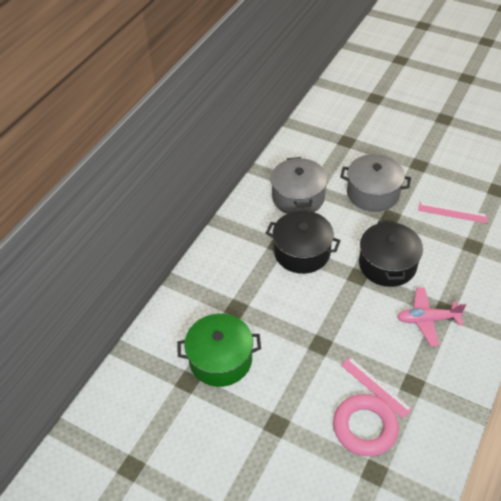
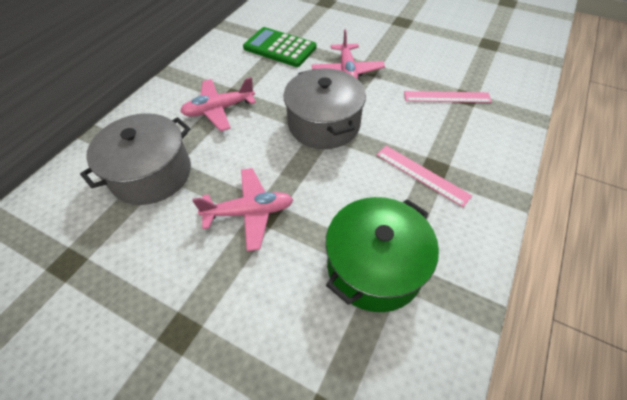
black pot: [266,211,341,274] [359,220,423,287] = 2 -> none = 0
green calculator: none = 0 -> [243,27,317,67] = 1
pink plane: [397,288,466,346] = 1 -> [180,77,256,131] [192,168,293,251] [312,29,385,79] = 3
pink ring: [333,394,399,457] = 1 -> none = 0

